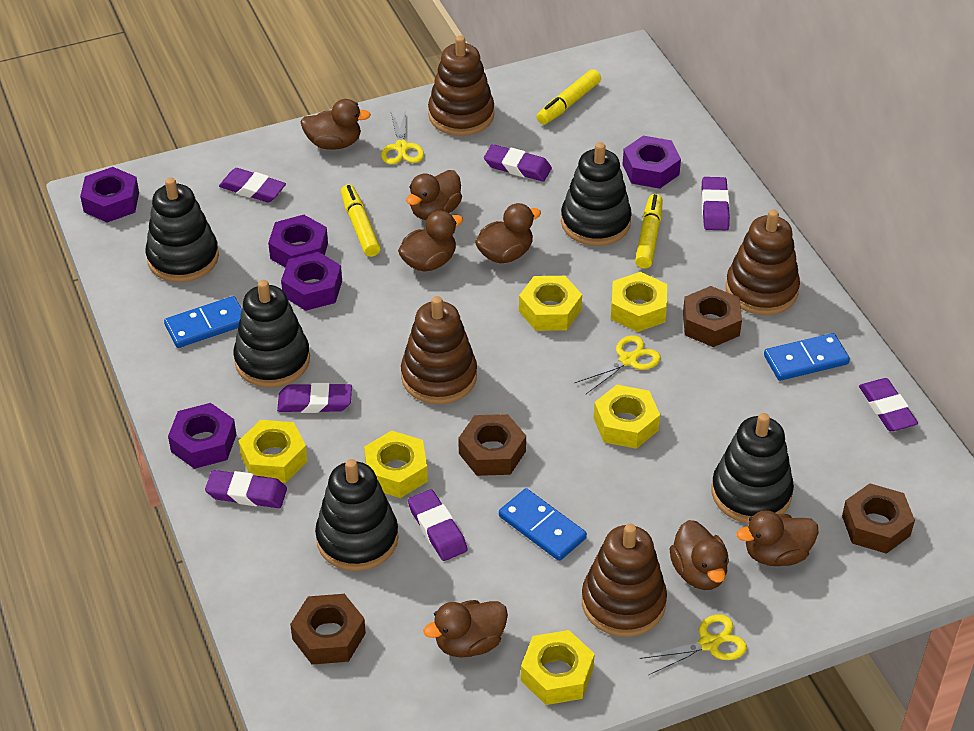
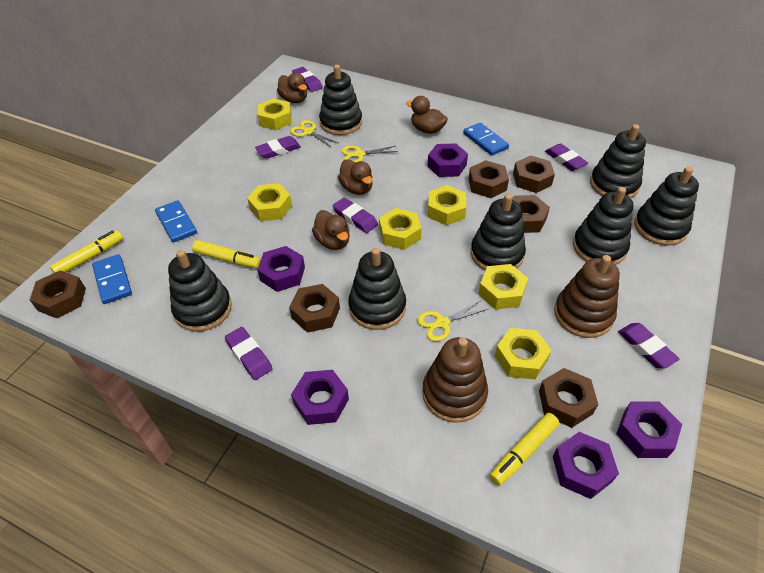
black stacking toy: [145,177,219,282] [233,280,310,387] [315,459,399,571] [561,142,632,246] [712,413,794,523] = 5 -> [168,250,232,332] [319,65,362,135] [348,248,406,330] [471,194,526,271] [573,187,634,265] [590,124,646,198] [634,167,699,246] = 7
brown duck: [300,99,371,150] [398,210,463,272] [406,170,462,220] [423,600,508,658] [475,203,541,263] [670,520,729,590] [737,510,819,566] = 7 -> [277,72,307,103] [312,210,350,250] [338,159,373,195] [406,96,448,134] = 4
brown nut: [290,594,366,665] [458,414,526,476] [683,286,742,347] [842,483,915,554] = 4 -> [30,270,86,318] [289,284,340,333] [469,160,509,198] [512,195,550,233] [513,156,555,193] [539,368,598,428] = 6
brown stacking toy: [401,296,477,404] [428,36,494,136] [582,524,667,637] [726,209,800,315] = 4 -> [422,337,488,423] [554,255,620,338] = 2
purple eraser: [205,470,287,508] [219,168,286,203] [277,383,352,413] [408,489,468,561] [484,144,552,181] [702,177,730,230] [859,378,918,431] = 7 -> [225,327,273,380] [255,136,301,159] [292,67,323,92] [333,197,378,233] [545,143,588,171] [618,323,679,369] = 6

